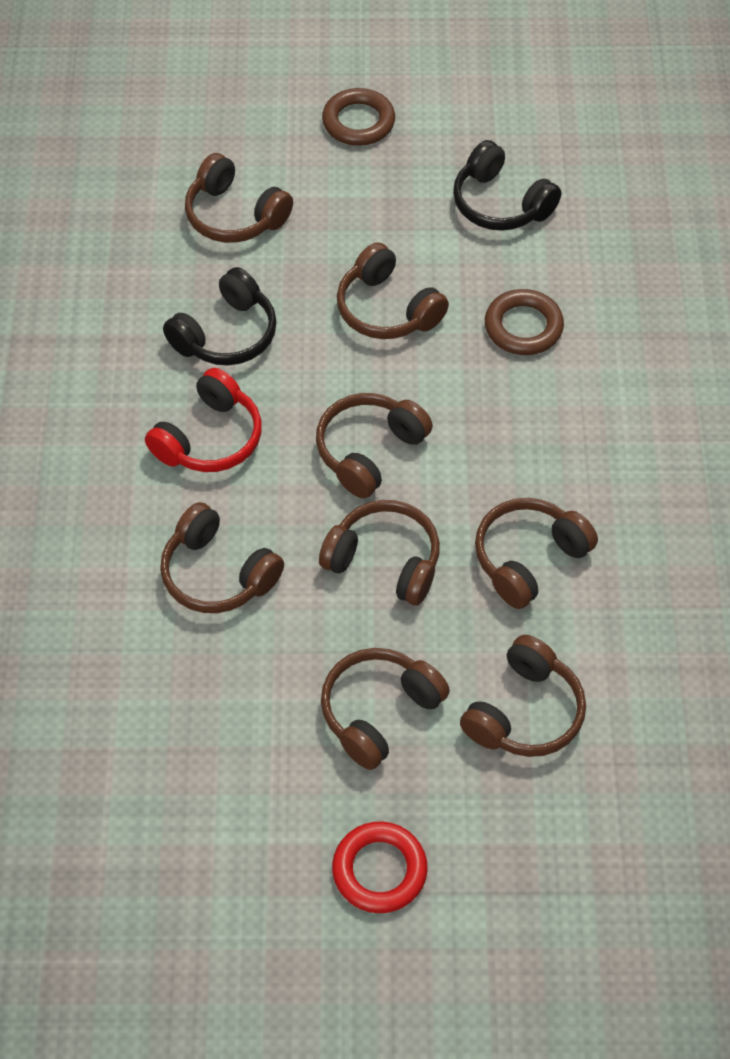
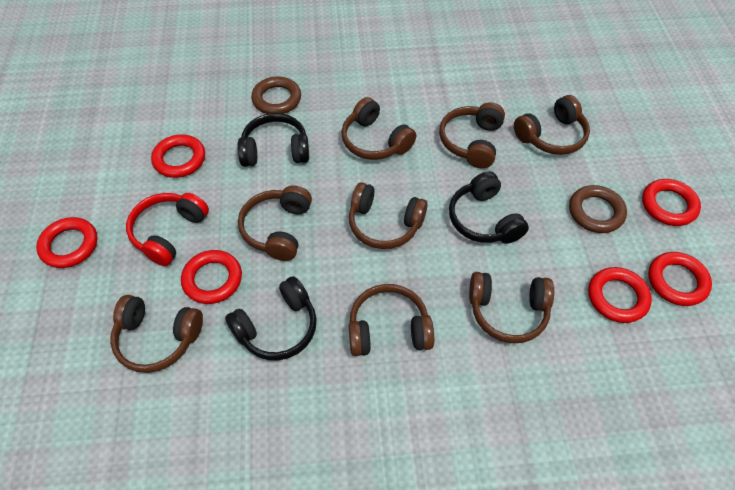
black headphones: [163,267,277,365] [453,140,561,231] = 2 -> [225,276,317,360] [238,113,309,167] [449,171,529,244] = 3
red ring: [332,821,428,913] = 1 -> [36,217,97,268] [151,134,205,178] [181,250,242,304] [588,267,652,323] [642,179,701,226] [648,252,712,306] = 6

